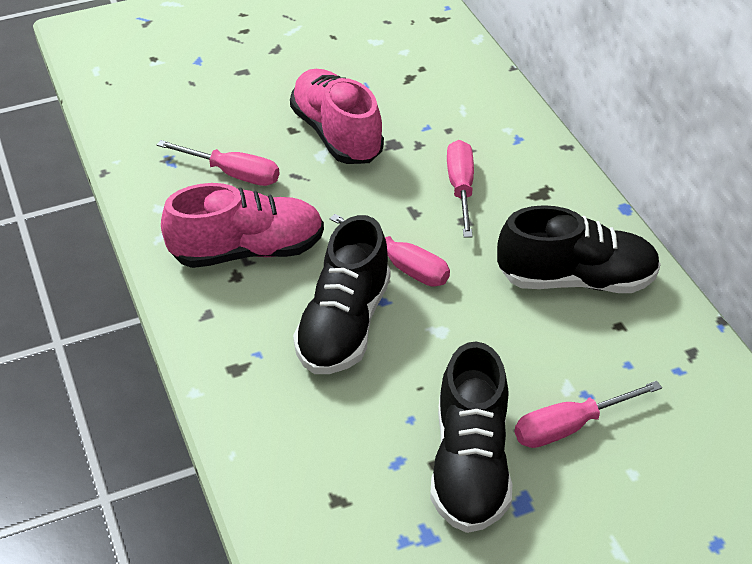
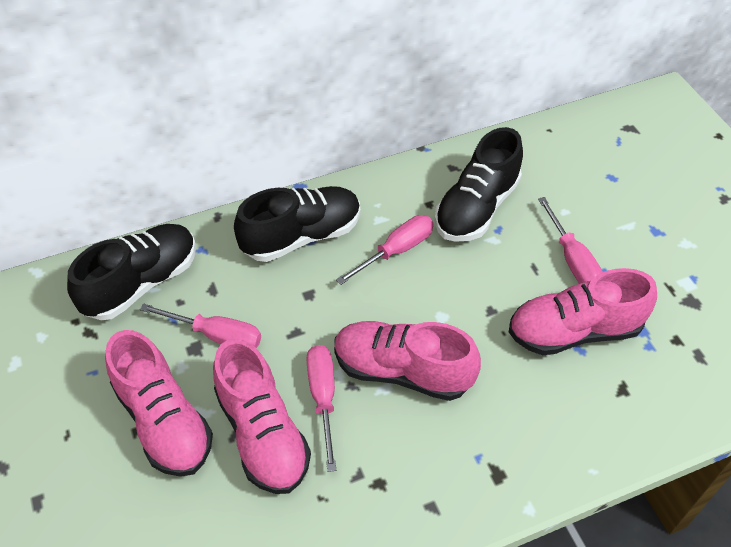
pink shoe: [161,183,324,268] [290,69,384,164] = 2 -> [105,330,213,477] [213,338,311,494] [334,321,481,401] [509,268,657,355] = 4

